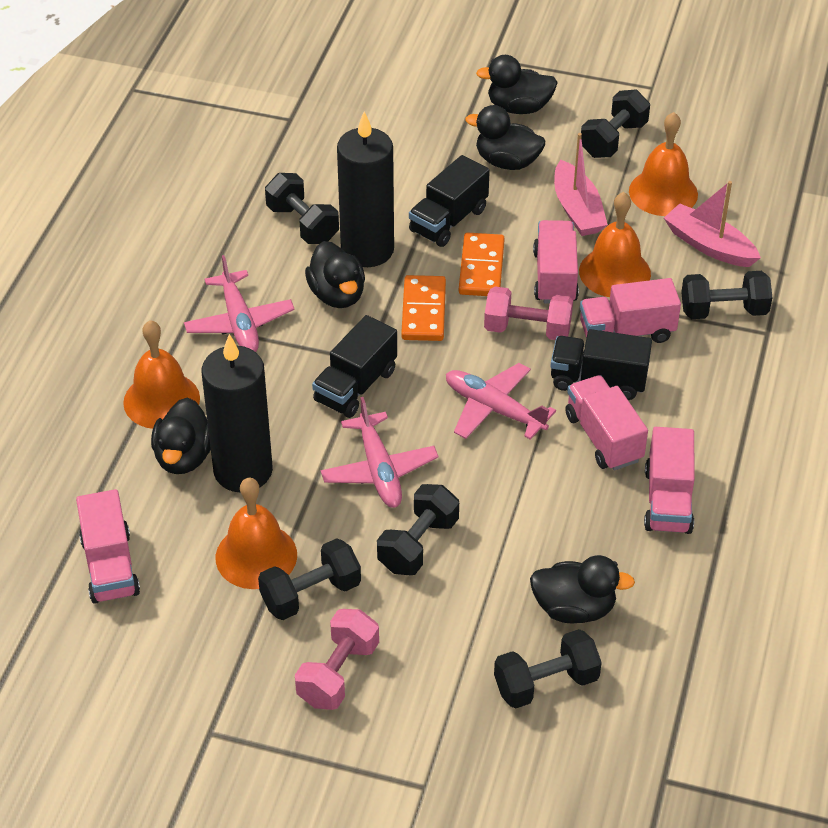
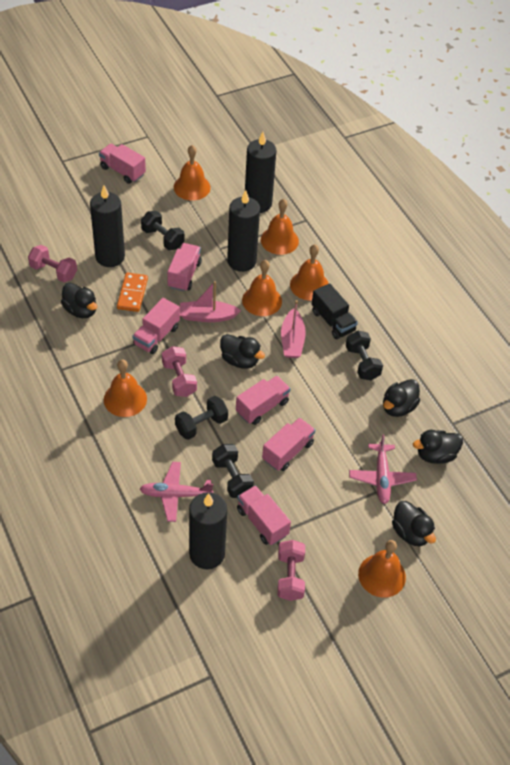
black candle: [202,334,273,493] [337,111,394,267] = 2 -> [90,185,125,267] [189,492,227,569] [227,190,260,272] [245,132,277,213] = 4
black dumbbell: [258,538,361,620] [265,173,339,244] [377,484,459,575] [494,629,602,709] [581,90,650,158] [681,271,772,319] = 6 -> [141,211,184,250] [175,396,228,440] [212,444,254,498] [346,330,383,380] = 4
black truck: [312,315,397,418] [409,155,490,247] [550,329,652,400] = 3 -> [312,283,358,339] = 1
orange bell: [123,320,200,429] [216,477,297,589] [579,192,651,297] [629,112,698,216] = 4 -> [104,359,147,417] [174,145,211,201] [242,260,282,316] [261,199,299,255] [290,244,329,301] [358,540,406,598] = 6
orange domino: [401,275,446,341] [459,232,505,296] = 2 -> [117,273,148,312] = 1
pink dumbbell: [295,609,379,710] [484,287,573,340] = 2 -> [28,245,77,282] [162,346,197,397] [277,540,305,601] = 3
pink plane: [184,255,295,352] [321,397,439,508] [446,363,556,440] = 3 -> [140,462,213,522] [349,434,417,504] = 2
pink truck: [76,489,140,604] [533,220,579,304] [565,375,648,470] [580,278,681,343] [644,427,695,534] = 5 -> [99,144,146,184] [133,298,180,354] [167,243,202,292] [236,376,291,425] [237,485,291,545] [262,418,315,471] = 6

